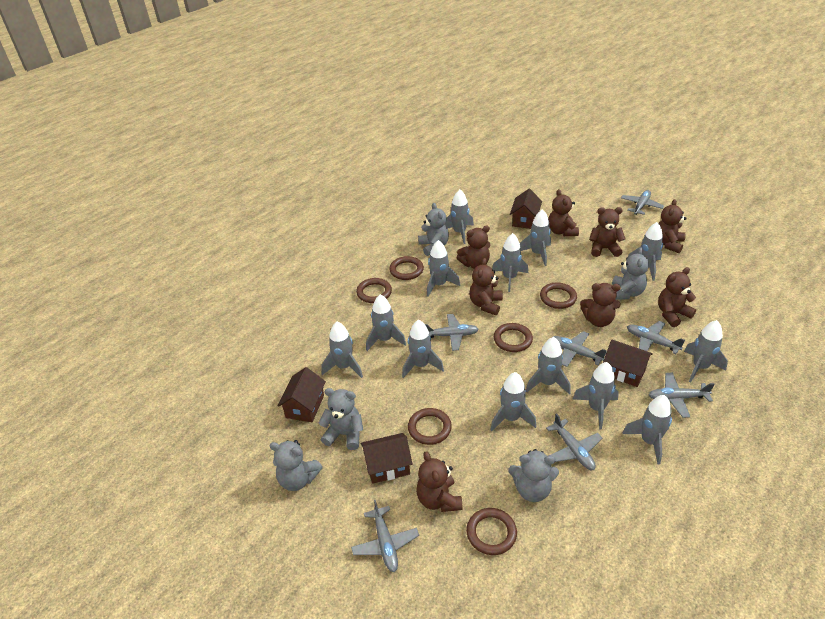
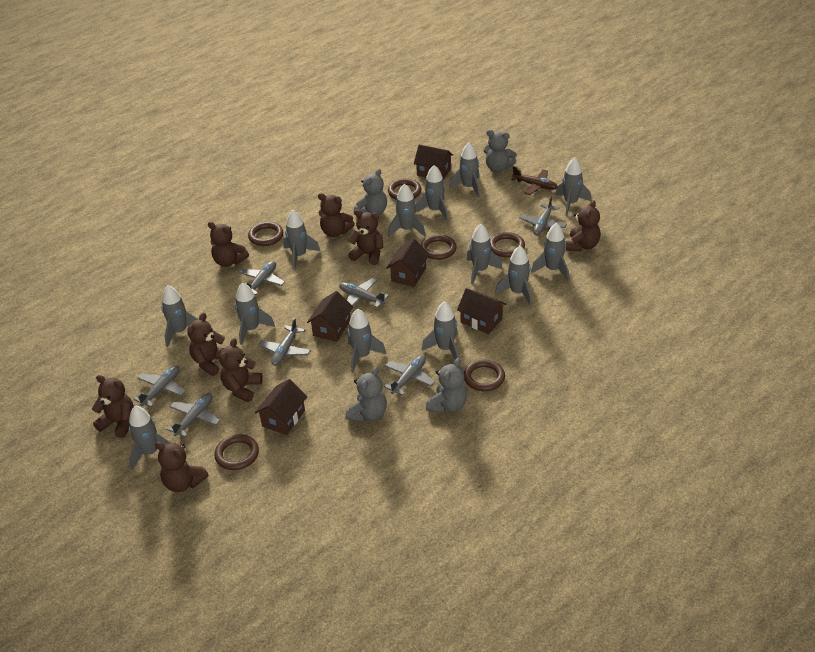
brown house: [278,367,326,422] [361,433,412,484] [510,189,542,229] [603,339,653,387] = 4 -> [255,379,307,435] [307,291,353,342] [387,239,429,287] [414,145,453,180] [457,288,506,334] = 5
brown plane: none = 0 -> [511,166,557,195] = 1
grey teddy bear: [269,440,323,491] [318,388,363,450] [418,203,449,256] [508,449,559,502] [612,247,649,300] = 5 -> [346,367,387,422] [354,169,387,215] [426,358,467,414] [484,130,517,172] = 4

